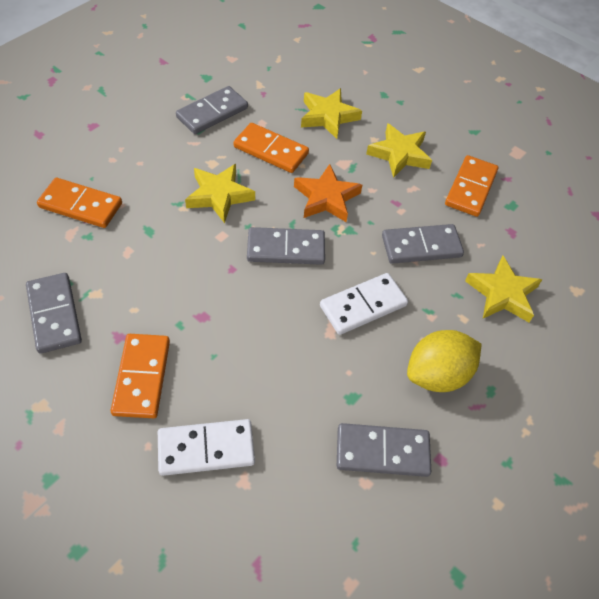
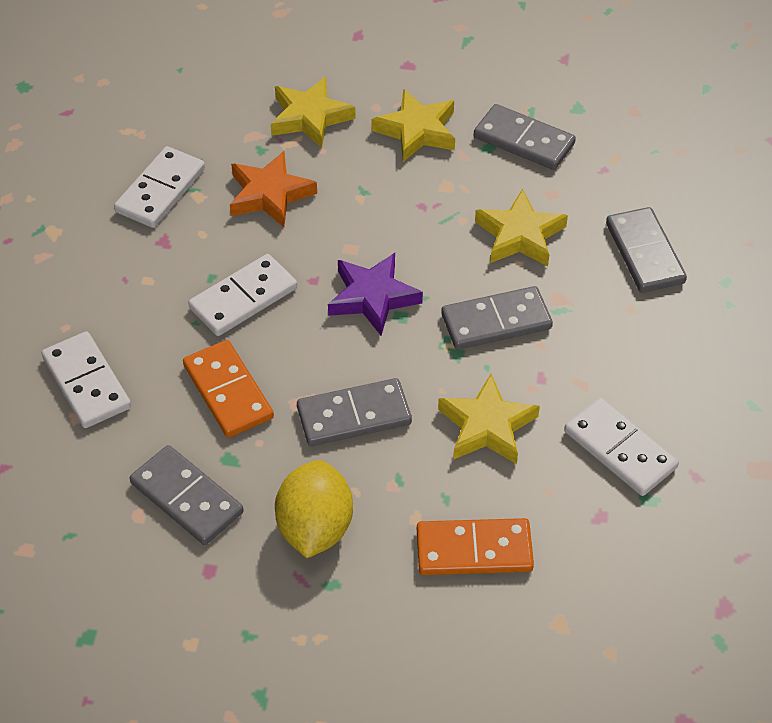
orange domino: [37,178,122,228] [111,334,170,418] [234,123,309,173] [445,155,498,217] = 4 -> [183,340,274,438] [417,518,534,575] = 2
purple star: none = 0 -> [328,253,423,335] = 1
white domino: [158,419,255,476] [320,273,408,335] = 2 -> [42,331,131,428] [114,146,205,228] [188,254,297,336] [564,397,679,496] = 4

